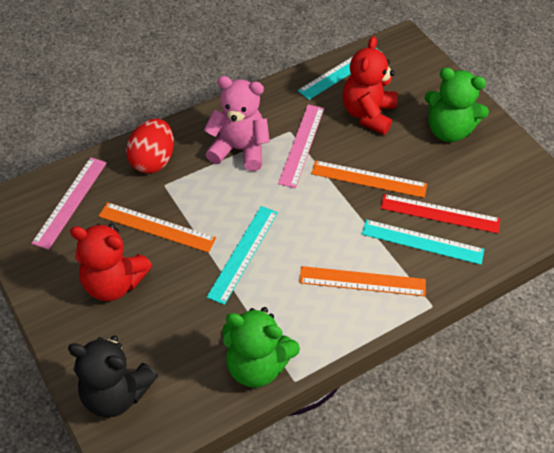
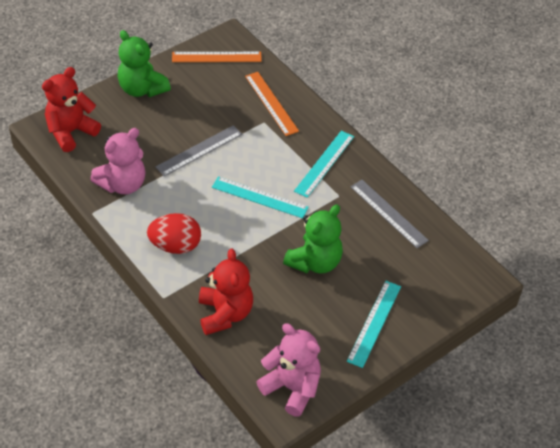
black teddy bear: [68,335,158,418] = 1 -> none = 0
grey ruler: none = 0 -> [156,125,242,176] [350,180,429,248] = 2
orange ruler: [99,202,216,253] [299,266,426,296] [311,160,427,198] = 3 -> [172,52,262,62] [245,72,299,136] = 2
pink ruler: [31,157,107,250] [278,105,324,188] = 2 -> none = 0
pink teddy bear: [204,76,270,171] = 1 -> [90,128,145,194] [256,323,321,417] = 2
red ruler: [381,194,500,233] = 1 -> none = 0

